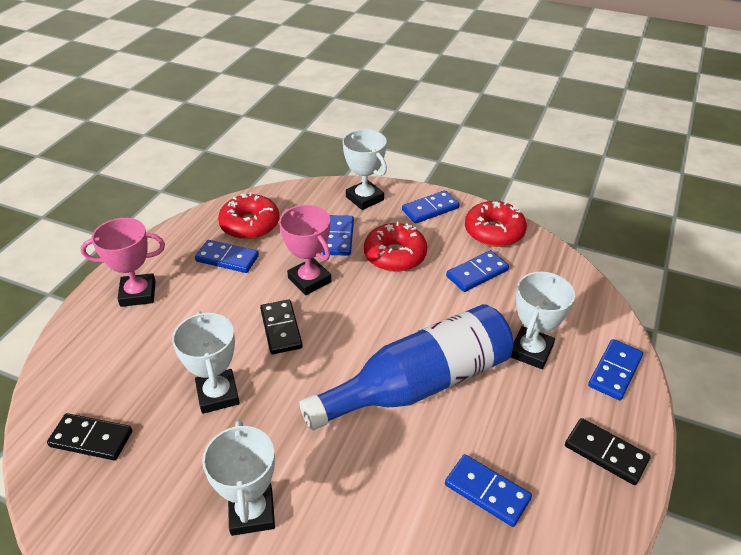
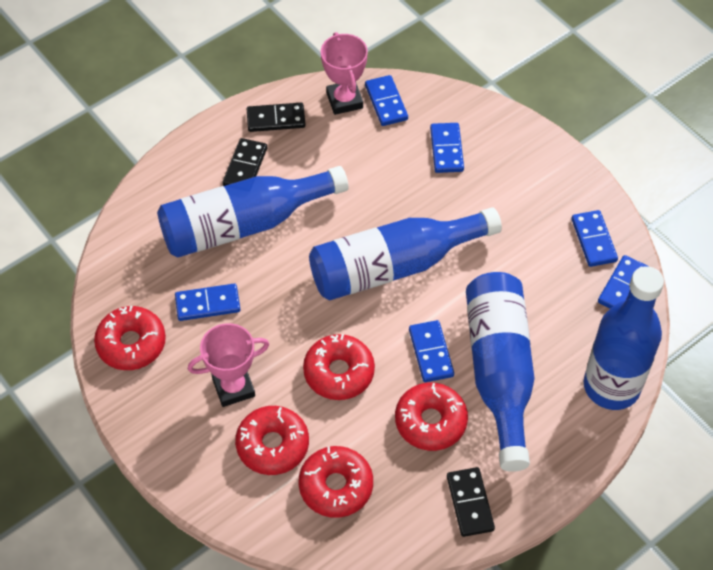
blue bottle: [300,304,513,431] = 1 -> [157,166,348,258] [309,207,502,300] [466,272,535,472] [584,266,664,410] = 4
red donut: [218,192,280,239] [364,222,427,272] [465,201,527,247] = 3 -> [94,306,166,370] [235,406,309,475] [298,446,373,518] [303,334,375,400] [395,383,468,451] = 5
white trophy: [172,311,240,414] [202,420,275,536] [342,129,387,210] [511,272,575,369] = 4 -> none = 0

